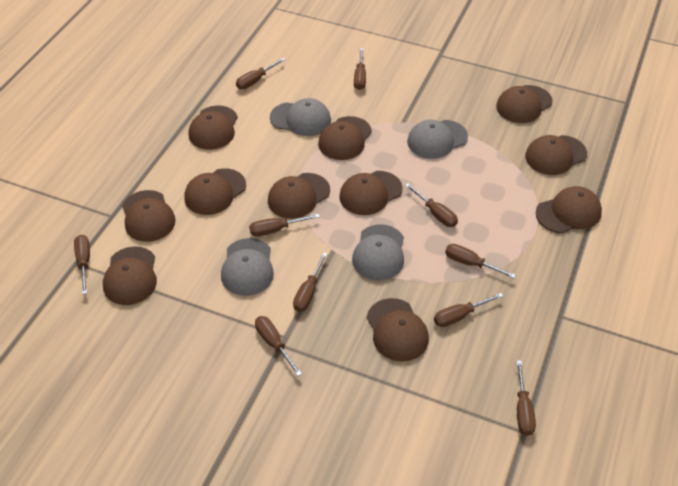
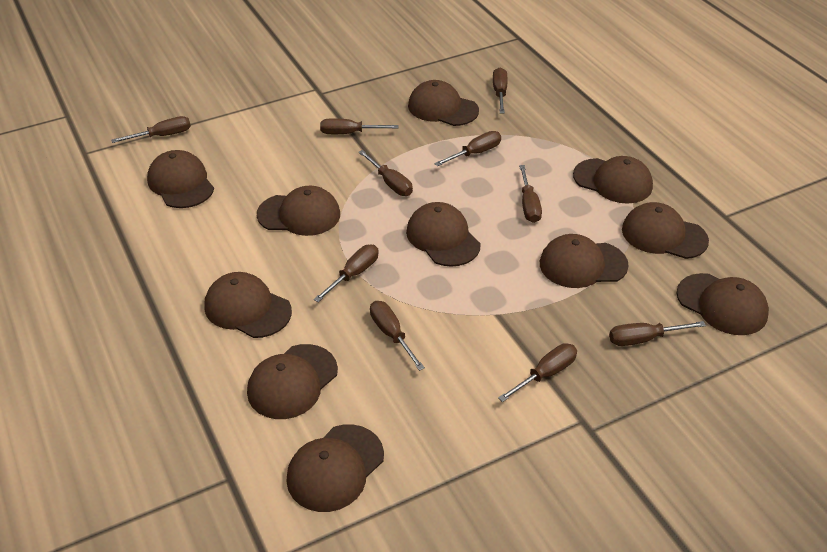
grey cap: [221,238,274,296] [270,98,331,136] [352,224,404,281] [407,120,468,159] = 4 -> none = 0

